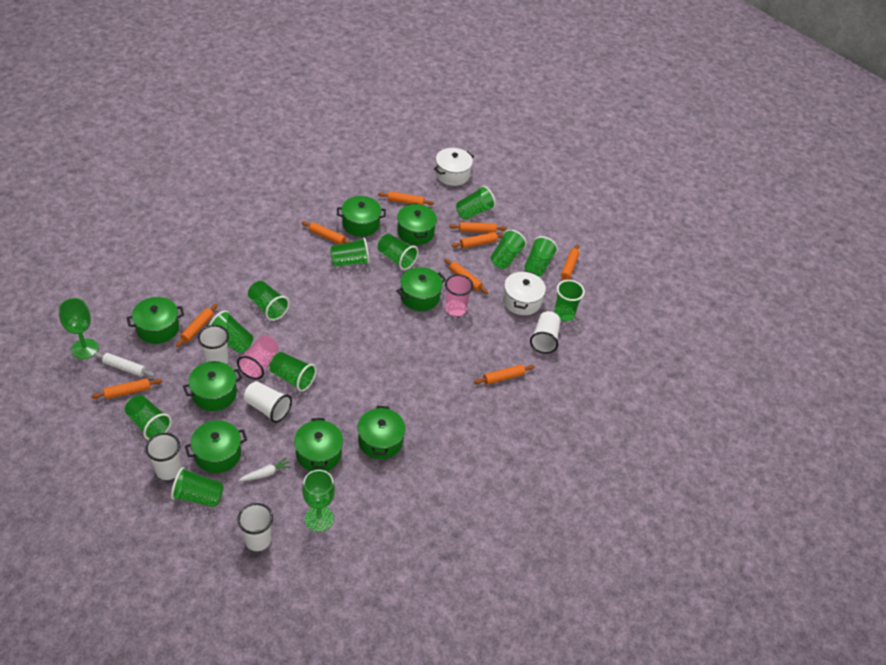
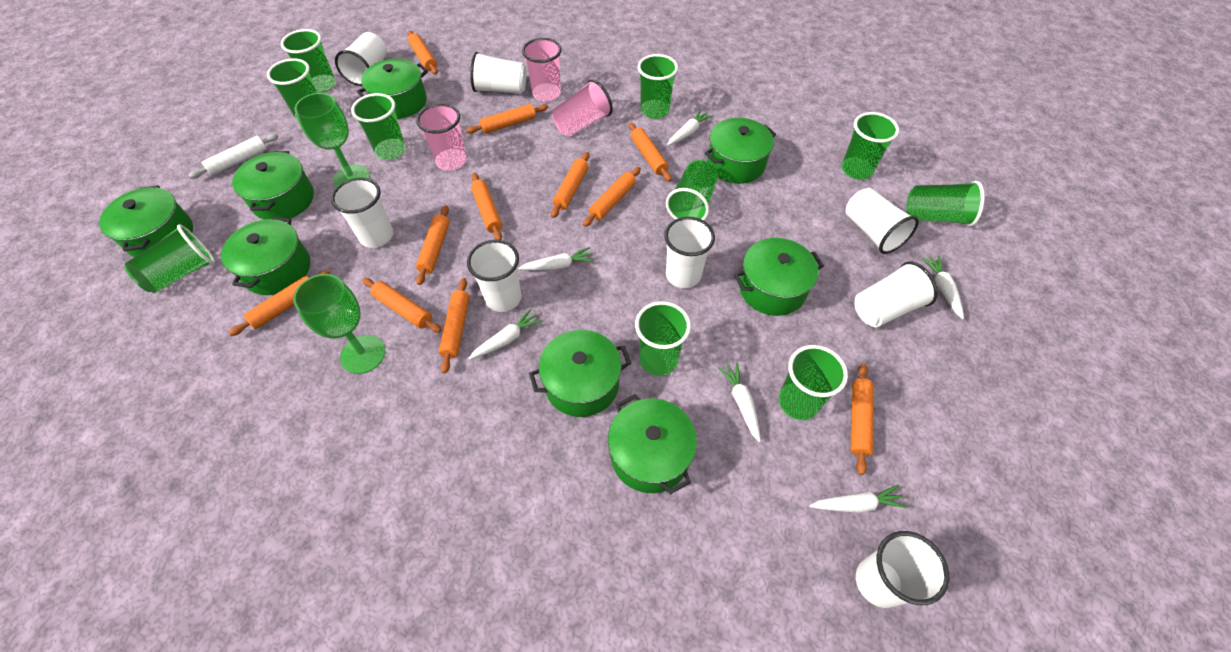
green cup: [125,395,172,440] [171,467,224,507] [209,310,253,353] [248,281,290,321] [270,352,316,392] [330,237,370,267] [378,234,418,270] [456,186,496,220] [491,229,527,269] [524,236,558,276] [554,280,585,321] = 11 -> [125,224,215,293] [267,58,318,121] [281,29,336,93] [351,93,406,160] [635,301,691,376] [638,54,678,119] [666,160,718,220] [779,345,848,420] [842,112,899,179] [907,181,984,226] = 10
orange rolling pin: [91,378,162,399] [176,304,217,347] [302,221,350,244] [378,191,434,205] [444,259,488,294] [449,222,507,233] [451,232,503,248] [474,364,534,385] [561,244,579,281] = 9 -> [229,270,330,336] [362,278,442,333] [408,31,438,75] [416,205,450,285] [439,278,470,373] [466,104,548,134] [471,173,502,240] [551,152,589,218] [583,167,641,227] [629,122,671,182] [851,364,874,475] = 11
pink cup: [237,335,279,379] [445,274,473,316] = 2 -> [416,103,467,171] [522,38,562,102] [552,79,613,137] = 3
white carrot: [239,457,291,481] = 1 -> [468,309,542,360] [518,247,594,271] [667,109,713,146] [718,362,761,442] [810,485,907,513] [922,255,964,319] = 6
white cup: [145,433,181,480] [198,325,229,364] [237,503,273,551] [244,381,292,423] [530,311,561,354] = 5 -> [331,178,393,248] [335,32,387,86] [467,240,522,312] [470,52,526,94] [664,217,715,288] [845,188,919,254] [854,261,938,327] [856,531,950,608] = 8
white pot: [434,148,474,186] [503,270,546,315] = 2 -> none = 0

